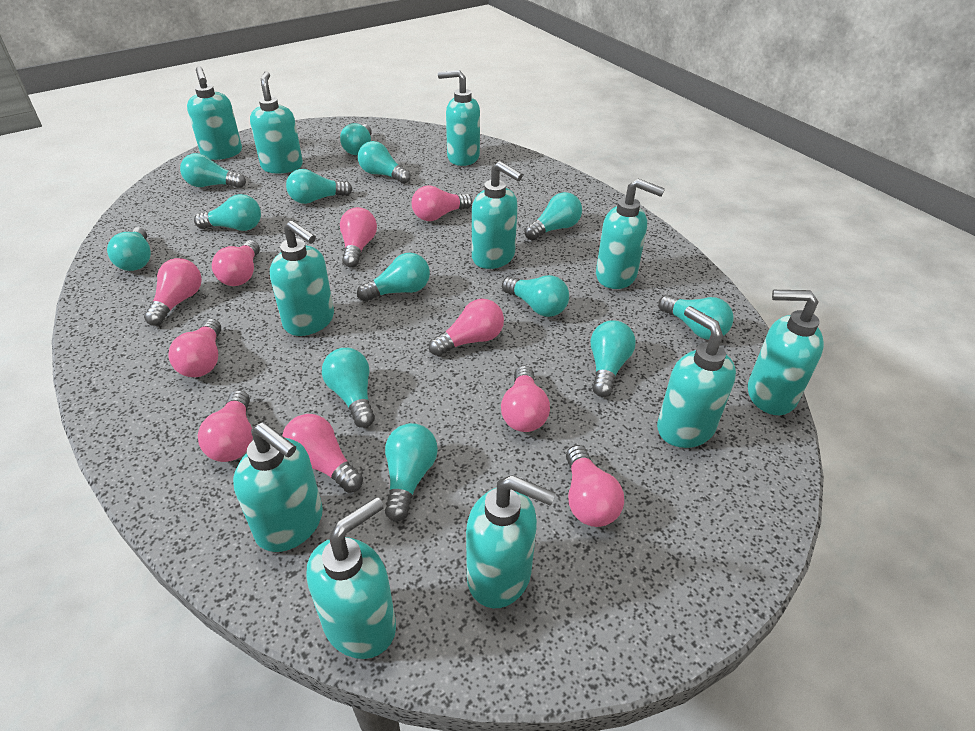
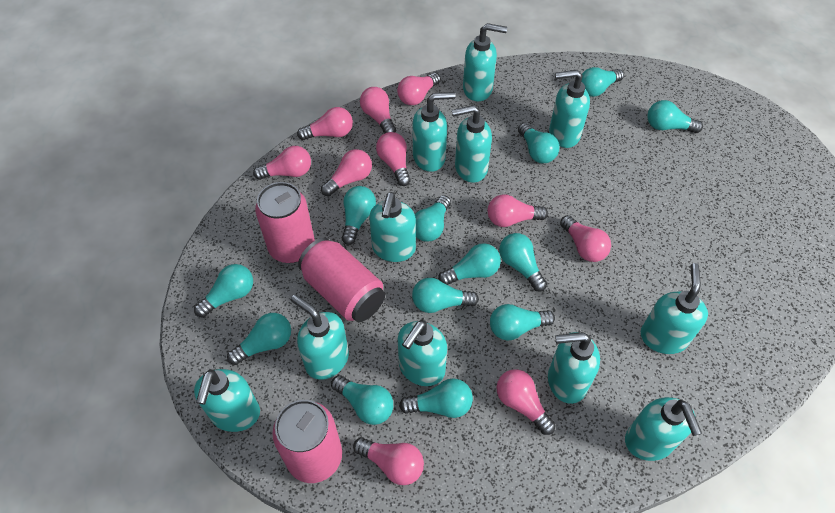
pink can: none = 0 -> [255,182,315,263] [272,400,342,483] [298,238,385,322] = 3

